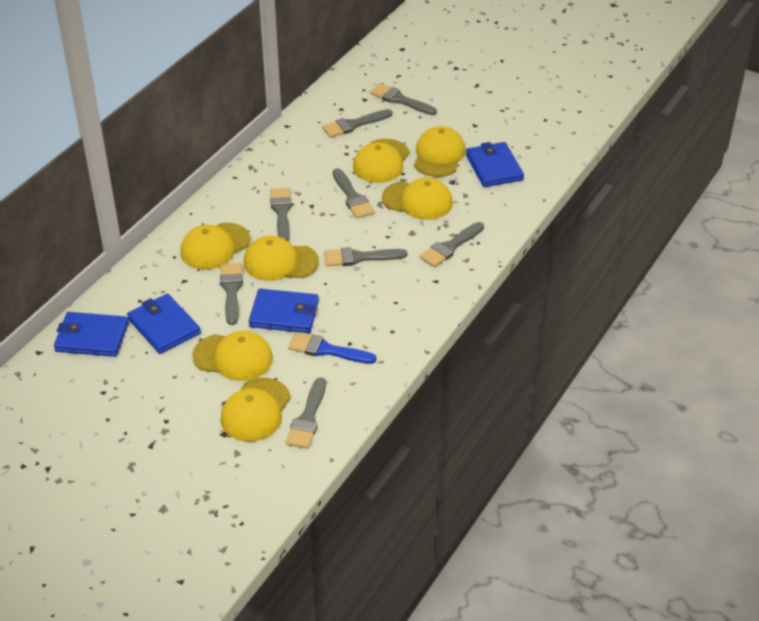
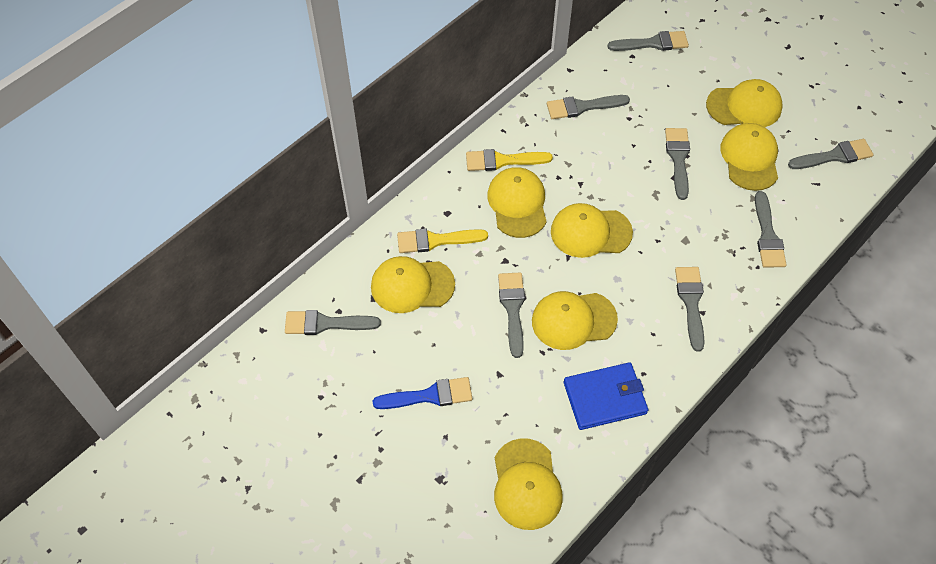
blue wallet: [54,312,129,357] [127,294,201,354] [249,289,319,333] [466,142,524,187] = 4 -> [564,362,648,430] = 1
yellow brush: none = 0 -> [397,229,488,253] [466,149,553,171] = 2

